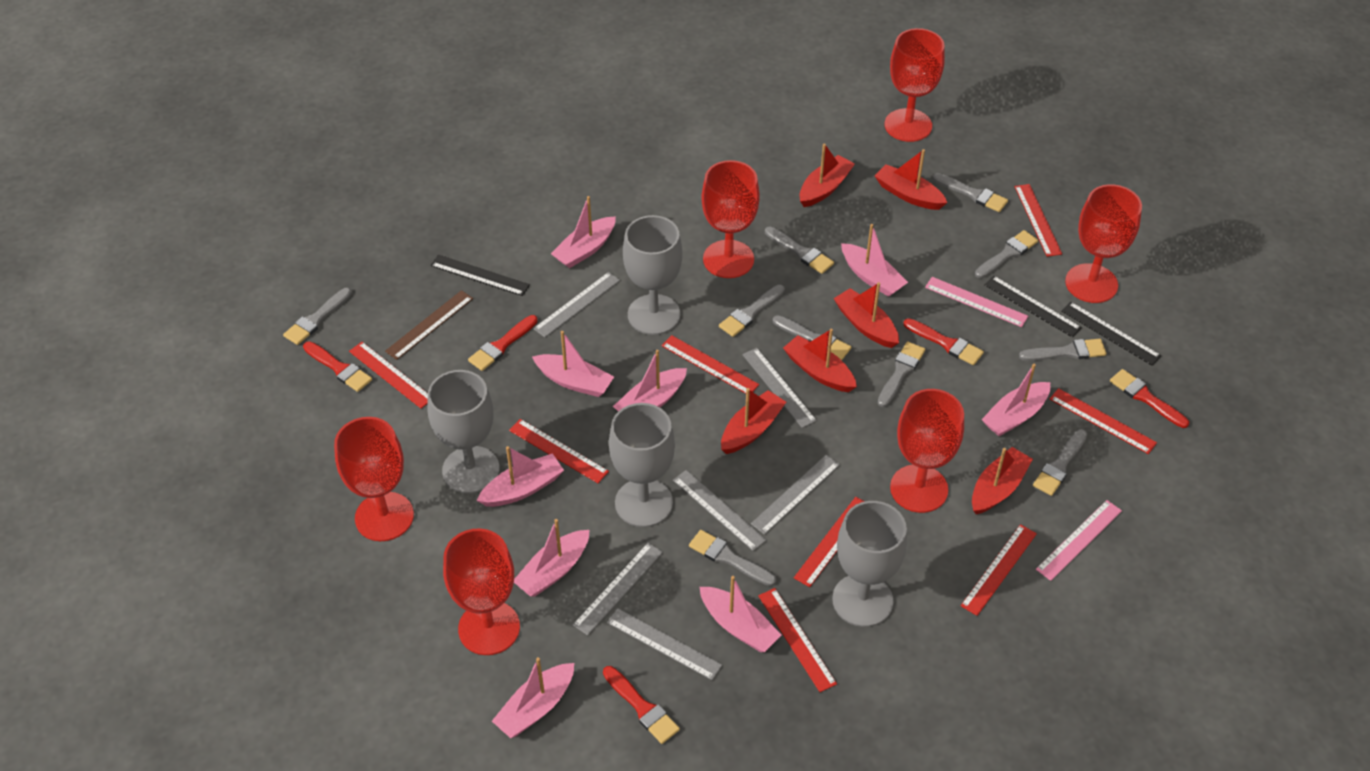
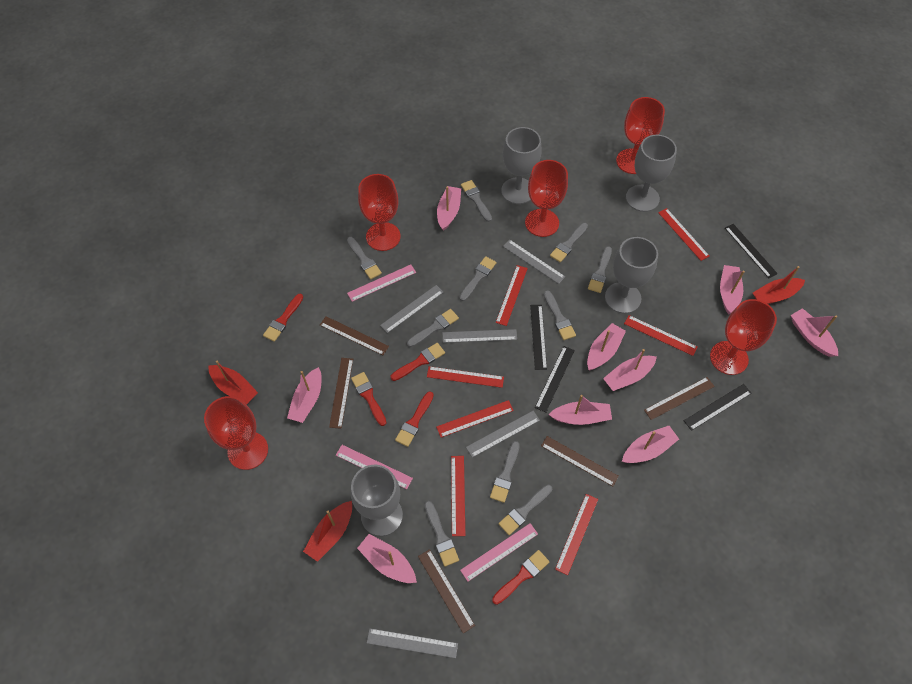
black ruler: [431,255,530,296] [984,276,1082,337] [1061,302,1161,366] = 3 -> [530,305,547,370] [535,346,575,412] [684,384,752,431] [725,224,778,278] = 4
brown ruler: [385,290,473,360] = 1 -> [320,316,389,355] [329,358,353,429] [418,549,475,633] [541,436,619,486] [644,377,715,420] = 5
grey ruler: [533,272,620,338] [573,543,663,635] [607,608,722,680] [673,470,766,551] [742,348,817,428] [751,455,840,535] = 6 -> [367,629,458,658] [380,285,444,333] [442,329,517,343] [466,411,540,458] [503,240,565,284] = 5
pink ruler: [925,277,1028,327] [1036,500,1122,581] = 2 -> [336,445,413,489] [347,265,416,302] [460,523,538,582] = 3
red boat: [721,388,786,454] [783,328,857,392] [799,144,855,207] [833,282,899,348] [875,149,947,210] [972,447,1033,514] = 6 -> [208,361,258,405] [303,501,352,562] [753,266,805,304] = 3
red goblet: [334,417,414,541] [443,528,520,655] [701,160,760,278] [885,28,945,142] [890,389,964,513] [1065,184,1142,303] = 6 -> [204,396,268,470] [358,174,401,251] [525,160,568,237] [616,97,665,174] [710,299,777,375] = 5
red ruler: [349,342,428,408] [509,419,609,483] [661,335,759,394] [758,588,837,692] [794,497,865,587] [961,524,1037,616] [1015,184,1062,257] [1050,388,1157,454] = 8 -> [427,366,504,388] [436,400,514,438] [451,456,465,536] [496,265,528,326] [555,494,598,575] [624,315,697,356] [658,208,710,261] = 7

